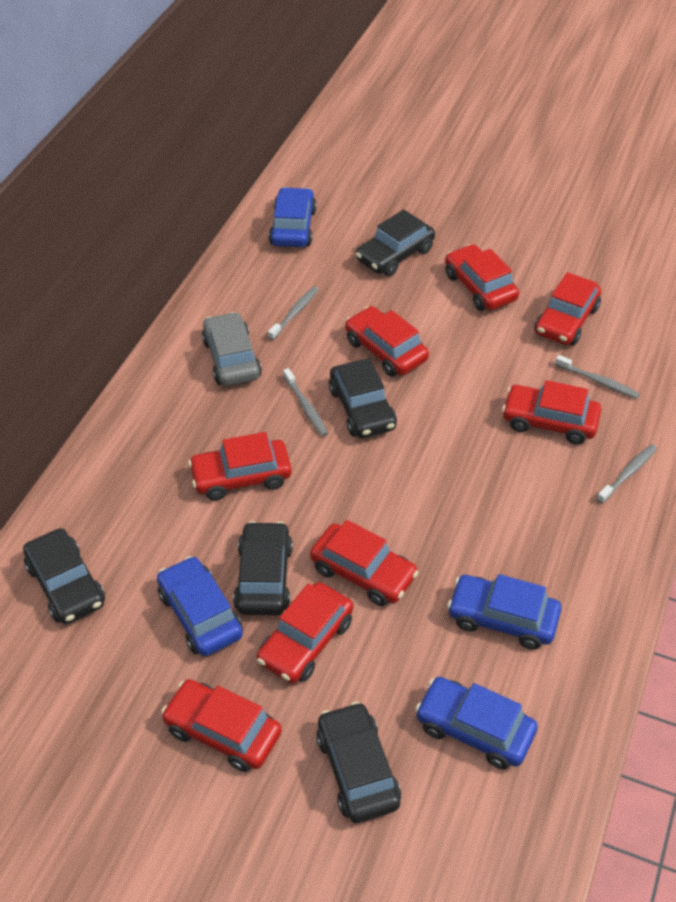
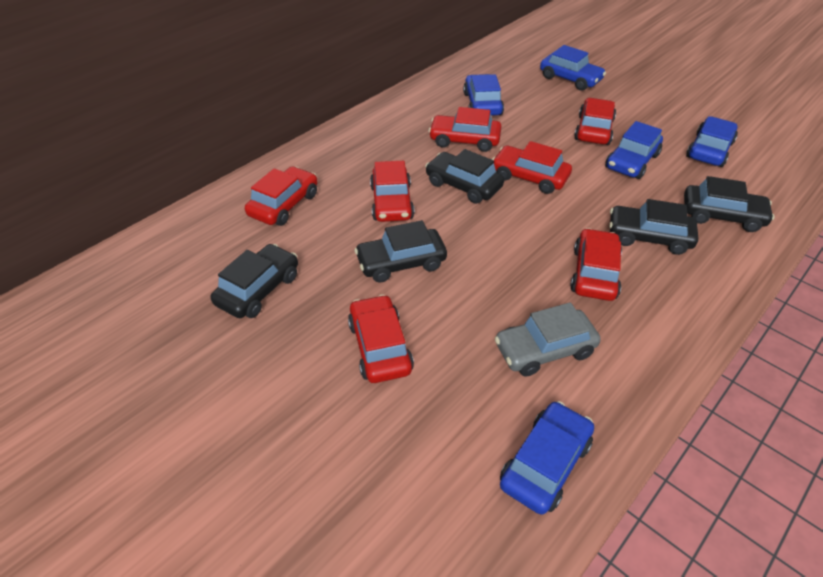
blue car: [157,556,243,656] [269,187,316,247] [415,677,538,769] [447,574,561,650] = 4 -> [463,74,504,116] [500,401,594,515] [540,45,606,91] [605,121,663,179] [686,116,738,167] = 5
grey toothbrush: [268,286,319,340] [283,368,328,436] [555,355,640,399] [597,444,657,503] = 4 -> none = 0
red car: [161,679,282,772] [188,432,292,501] [257,582,353,683] [310,520,419,606] [345,306,429,377] [445,244,519,311] [502,380,601,445] [534,272,601,345] = 8 -> [245,166,318,226] [348,294,414,383] [370,161,414,222] [429,107,502,152] [492,141,572,194] [570,228,622,301] [574,98,616,145] = 7

